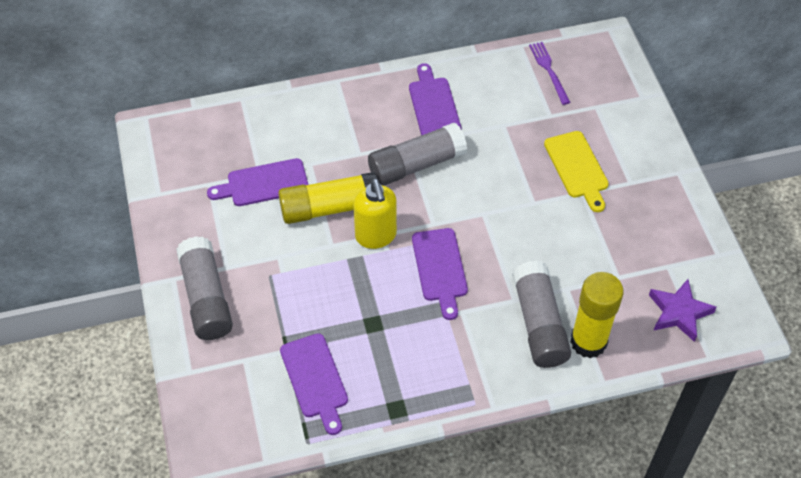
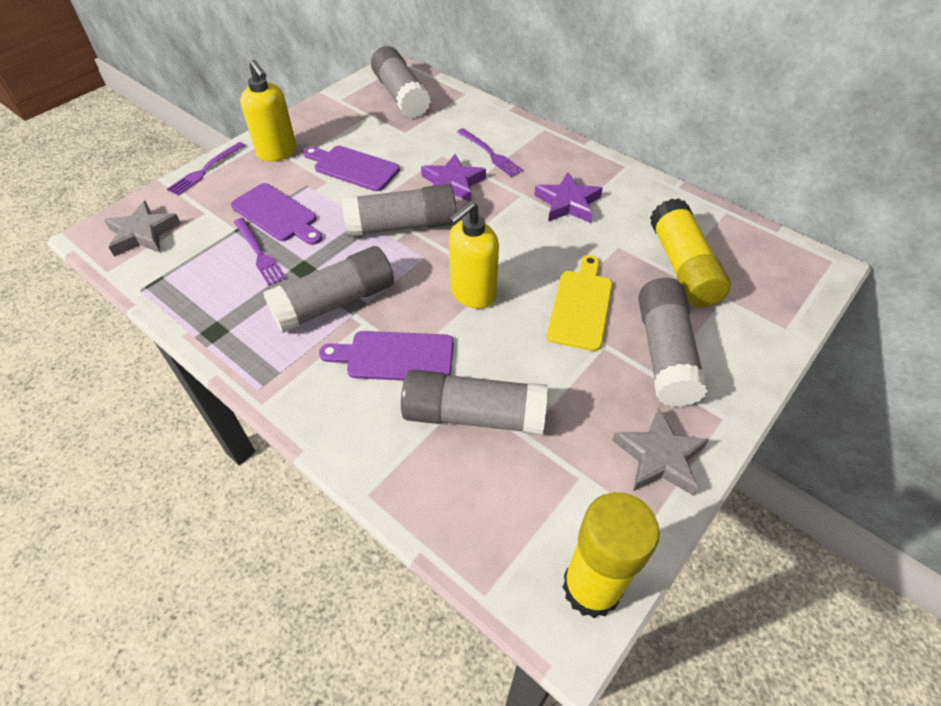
grey glue stick: [176,236,233,340] [368,123,467,186] [512,261,571,368] = 3 -> [263,246,394,333] [342,184,457,237] [371,46,431,118] [401,369,548,435] [638,278,708,407] = 5
grey star: none = 0 -> [104,201,181,257] [612,408,709,496] = 2
purple cutting board: [207,158,309,206] [280,333,348,435] [409,63,461,135] [412,228,468,320] = 4 -> [231,183,322,245] [303,146,400,191] [319,331,454,381] = 3
purple fork: [529,42,570,105] = 1 -> [167,142,245,195] [234,218,286,286] [457,128,523,177] = 3
purple star: [649,279,717,342] = 1 -> [421,154,486,201] [534,172,603,223] = 2
yellow soap dispenser: [353,179,397,249] = 1 -> [240,60,296,162] [448,201,499,309] = 2

